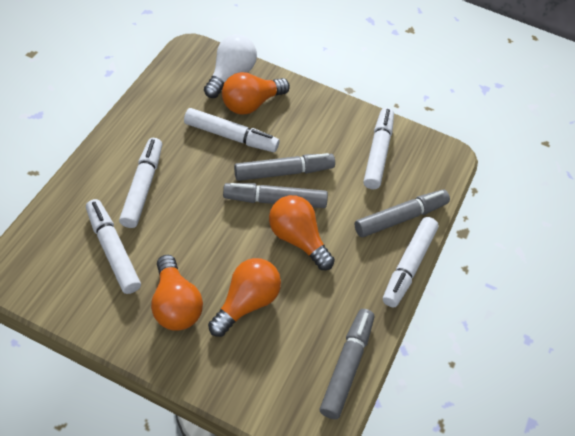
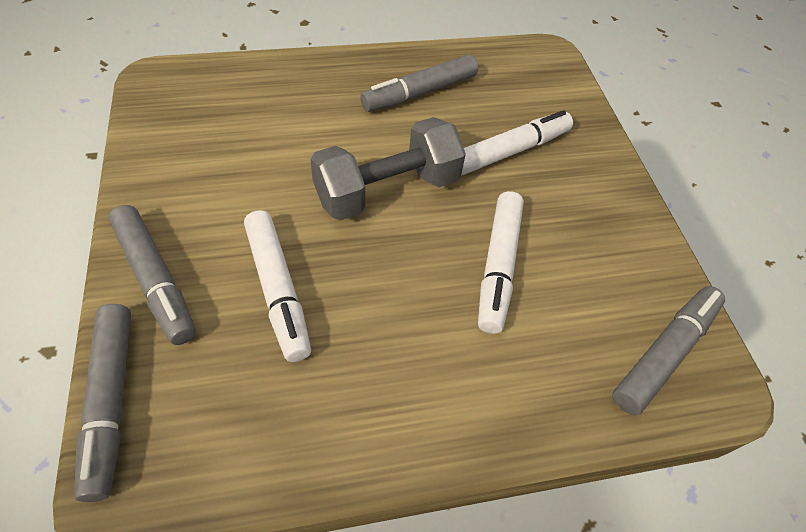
grey dumbbell: none = 0 -> [310,117,466,221] = 1
orange light bulb: [151,255,203,331] [208,258,281,337] [222,72,290,115] [269,195,335,270] = 4 -> none = 0
white light bulb: [204,34,257,98] = 1 -> none = 0
white marker: [86,199,141,294] [119,138,162,228] [184,108,279,152] [363,108,394,189] [383,217,439,307] = 5 -> [244,210,311,362] [461,110,573,175] [478,191,524,334] = 3

